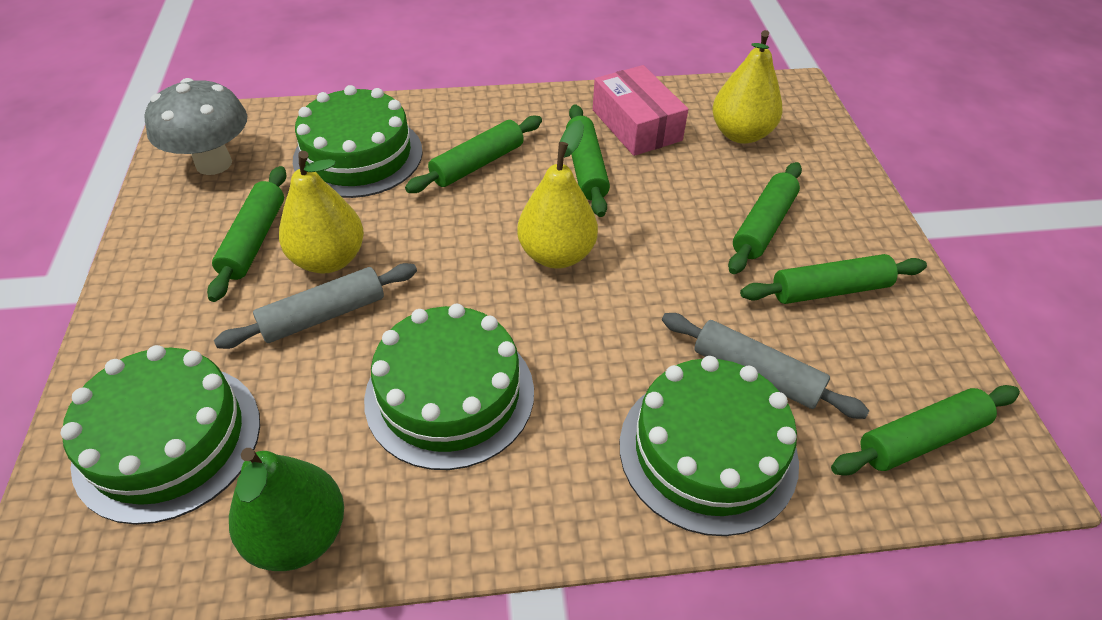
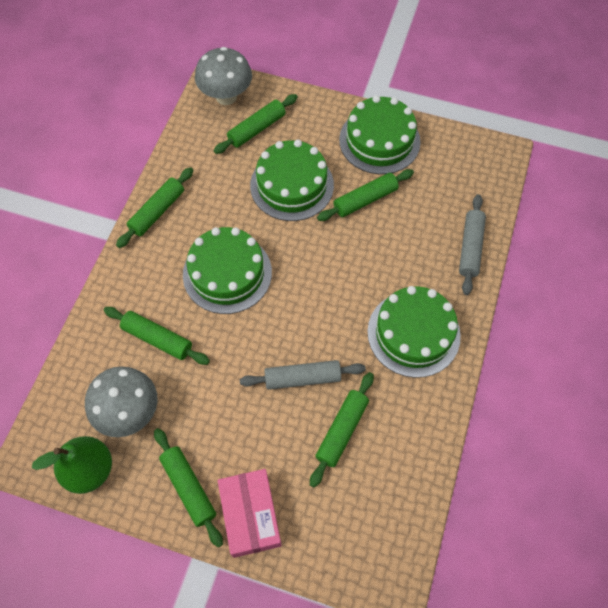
grey mushroom: [145,78,247,175] = 1 -> [85,366,158,437] [195,47,252,105] = 2
yellow pear: [279,151,364,274] [517,120,598,269] [712,30,782,144] = 3 -> none = 0

